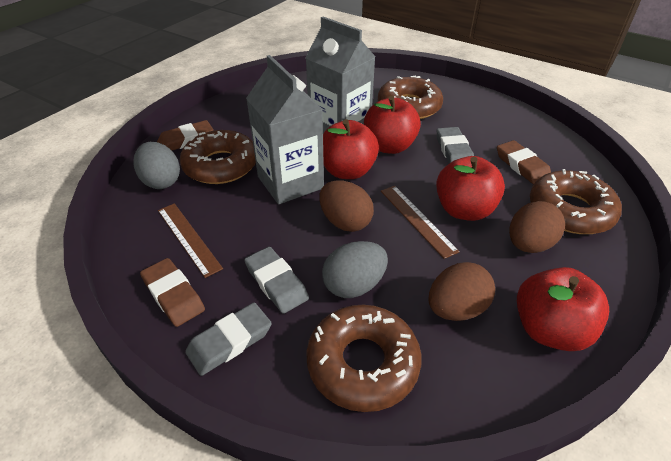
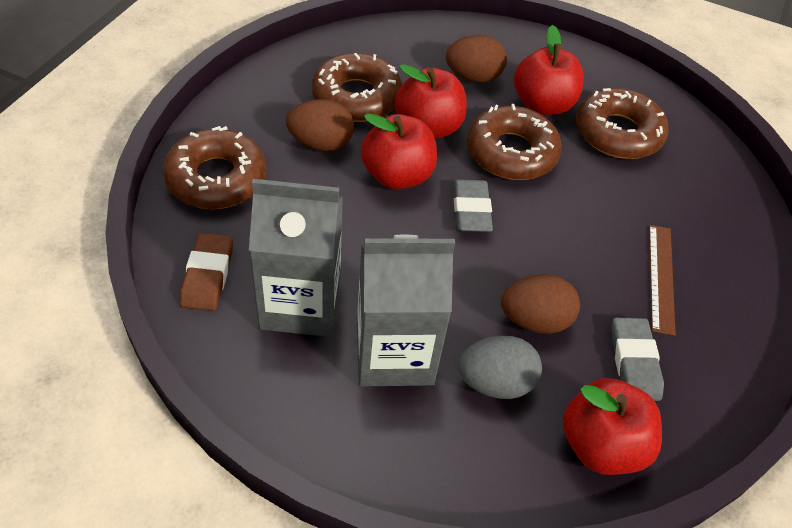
brown eraser: [140,258,205,327] [157,120,214,150] [497,140,551,184] = 3 -> [180,233,233,311] = 1
brown ruler: [158,203,223,278] [381,186,460,259] = 2 -> [649,225,676,336] = 1
grey egg: [133,142,180,189] [322,241,388,298] = 2 -> [458,336,542,399] = 1
grey eraser: [185,302,272,376] [244,247,309,314] [437,127,474,163] = 3 -> [453,179,493,232] [611,318,664,401] = 2

